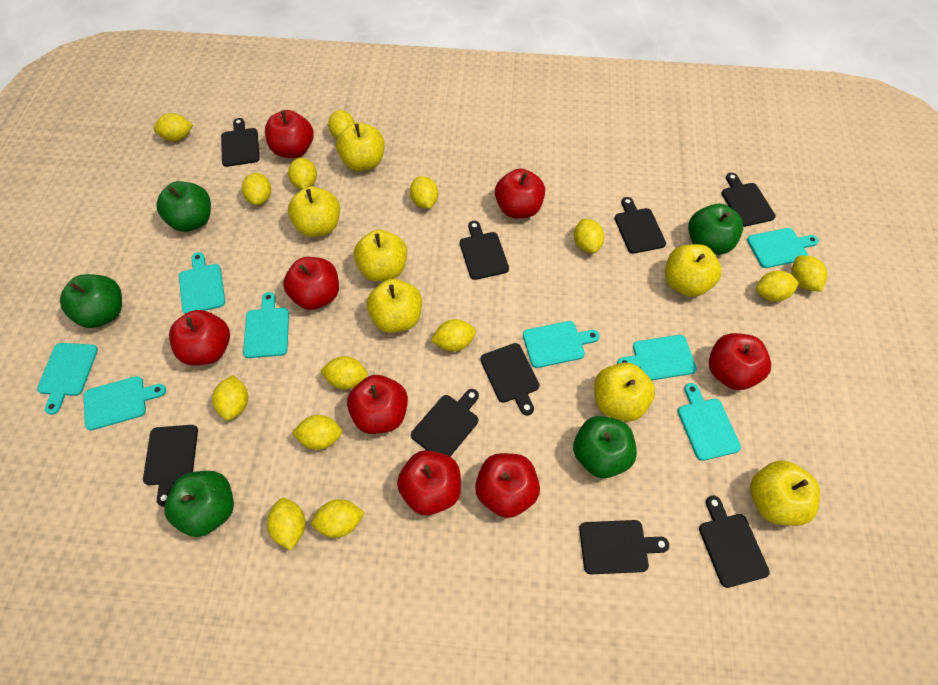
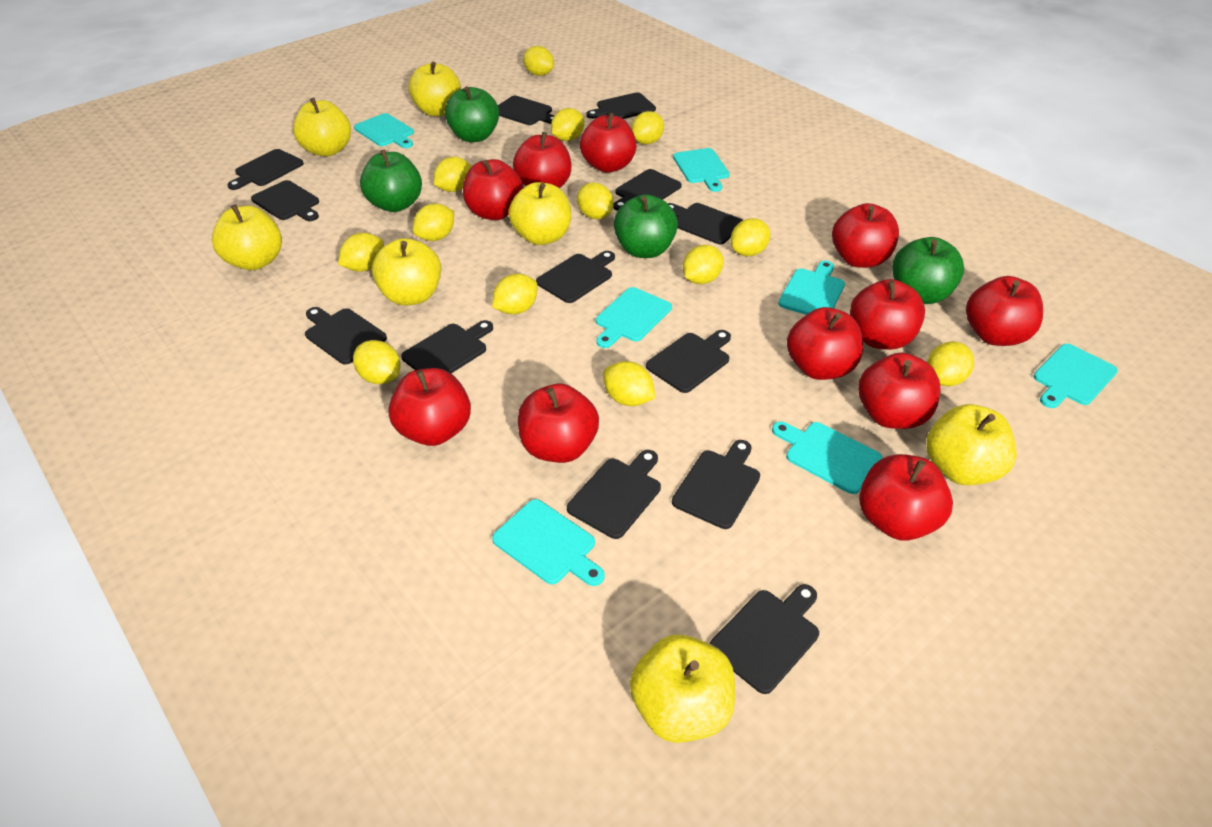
black cutting board: [143,425,198,507] [221,118,260,167] [411,389,479,456] [460,221,509,280] [480,343,540,416] [579,520,669,574] [615,197,666,254] [699,496,770,588] [721,173,776,227] = 9 -> [227,149,304,190] [251,180,319,221] [305,307,387,365] [401,320,493,373] [498,96,555,125] [536,251,615,303] [567,450,661,539] [586,92,656,119] [613,169,682,211] [646,330,731,393] [668,203,743,244] [672,440,760,529] [710,584,819,694] = 13
green apple: [60,274,122,328] [157,181,211,232] [164,471,234,537] [573,416,637,478] [688,204,743,255] = 5 -> [360,149,422,212] [445,86,499,142] [614,194,678,258] [892,237,964,304] = 4
red apple: [169,310,230,365] [265,110,314,158] [283,257,339,310] [347,375,408,434] [397,450,461,515] [475,453,540,518] [495,169,545,218] [709,333,771,390] = 8 -> [388,368,471,446] [463,159,524,220] [513,132,571,188] [518,384,599,463] [580,112,636,173] [787,307,863,380] [832,203,899,268] [850,279,925,350] [858,353,941,429] [859,454,953,541] [966,276,1043,346] = 11
turquoise cutting board: [37,343,98,415] [83,376,166,430] [179,252,225,314] [243,292,289,358] [523,321,600,368] [617,335,697,381] [678,383,741,461] [747,228,819,268] = 8 -> [354,113,414,148] [492,499,605,586] [596,287,672,348] [673,148,729,192] [772,421,882,494] [778,260,845,315] [1033,344,1118,408] = 7
yellow lemon: [153,113,193,141] [212,375,248,420] [242,173,271,205] [267,498,306,551] [288,158,317,189] [292,415,342,450] [311,499,365,538] [320,356,368,390] [328,110,355,139] [410,176,438,208] [431,319,476,352] [574,219,604,253] [756,271,799,302] [792,255,827,292] = 14 -> [338,233,384,272] [353,340,400,384] [413,204,454,241] [434,157,471,192] [492,274,538,315] [523,46,554,76] [551,108,584,141] [577,183,614,219] [603,361,656,406] [631,111,664,144] [683,245,723,284] [731,218,770,256] [927,341,974,386] = 13

